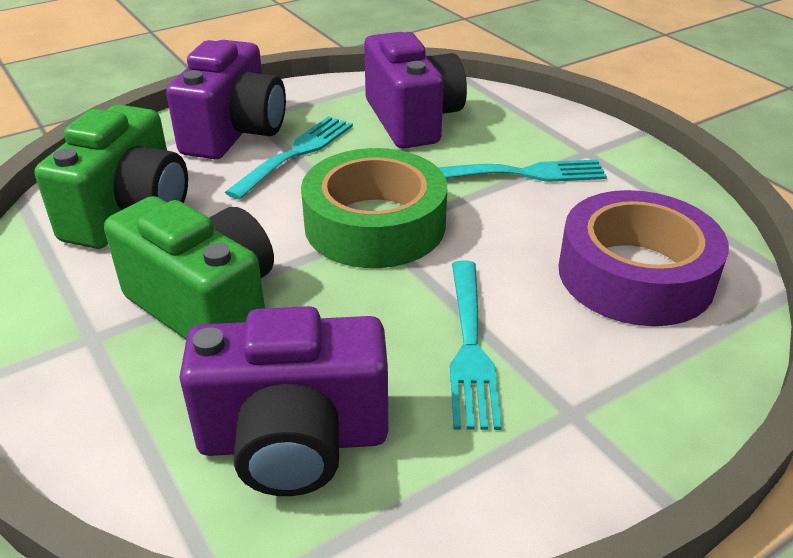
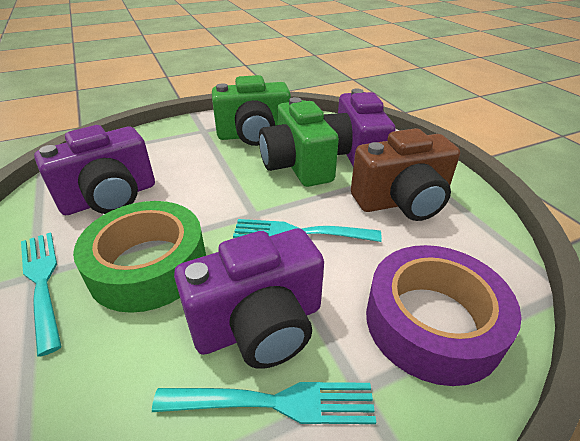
brown camera: none = 0 -> [351,128,460,221] = 1

